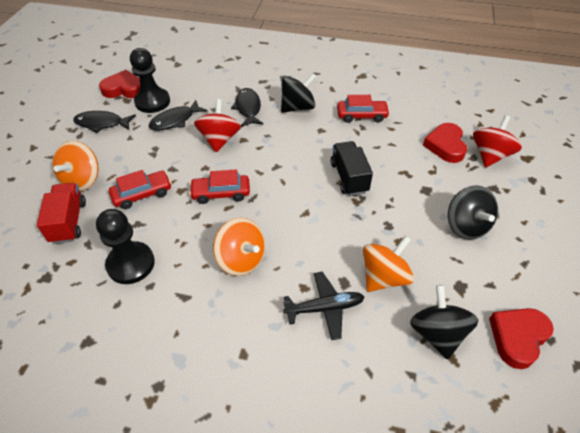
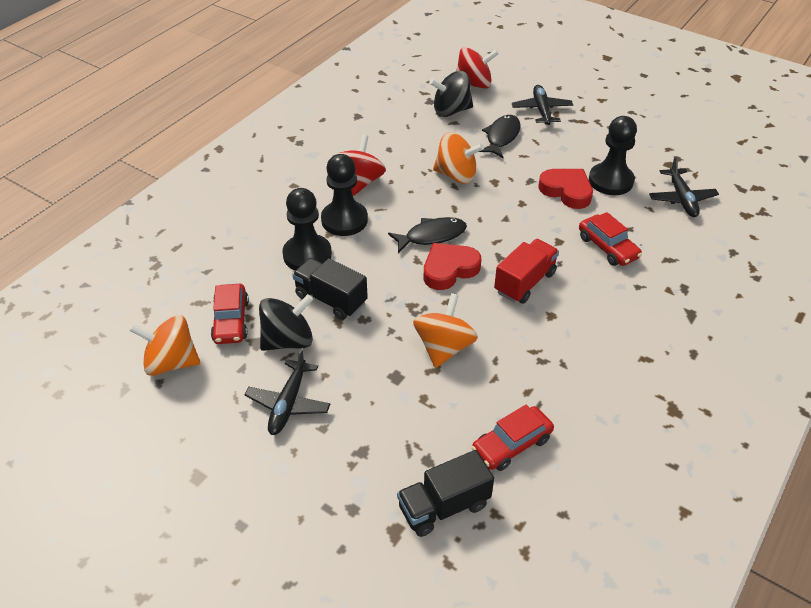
black fish: [73,111,136,133] [148,100,208,131] [231,88,264,127] = 3 -> [388,217,467,253] [479,115,521,158] = 2
black pawn: [96,209,155,284] [130,48,170,113] = 2 -> [282,188,332,270] [321,154,368,236] [589,116,637,195] = 3
black plane: [283,272,364,340] = 1 -> [245,349,330,435] [512,85,573,125] [649,156,719,217] = 3
black spinning top: [281,73,317,113] [410,285,479,360] [448,185,498,240] = 3 -> [259,294,313,351] [429,71,473,117] = 2
black truck: [331,141,373,196] = 1 -> [292,258,368,320] [397,450,494,537] = 2
red heart: [99,70,140,98] [423,123,467,163] [489,308,554,369] = 3 -> [424,243,481,290] [538,169,593,209] = 2

